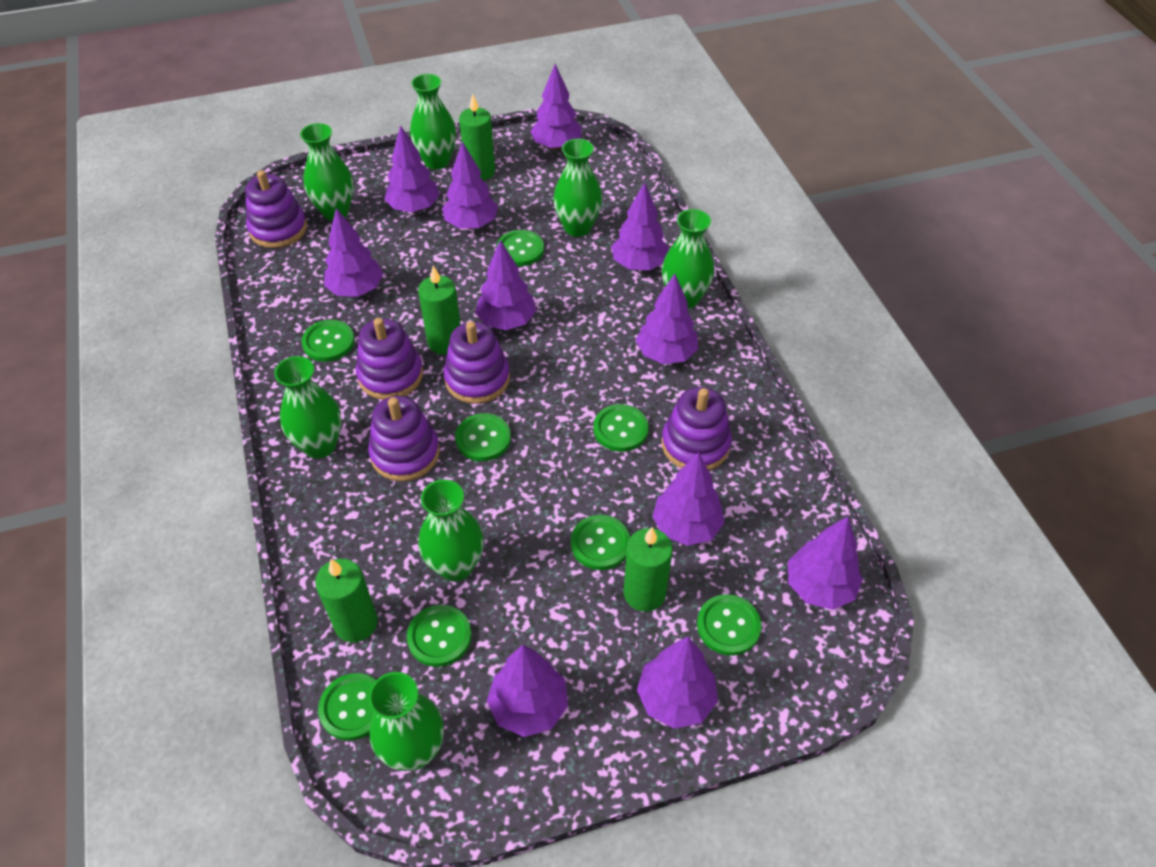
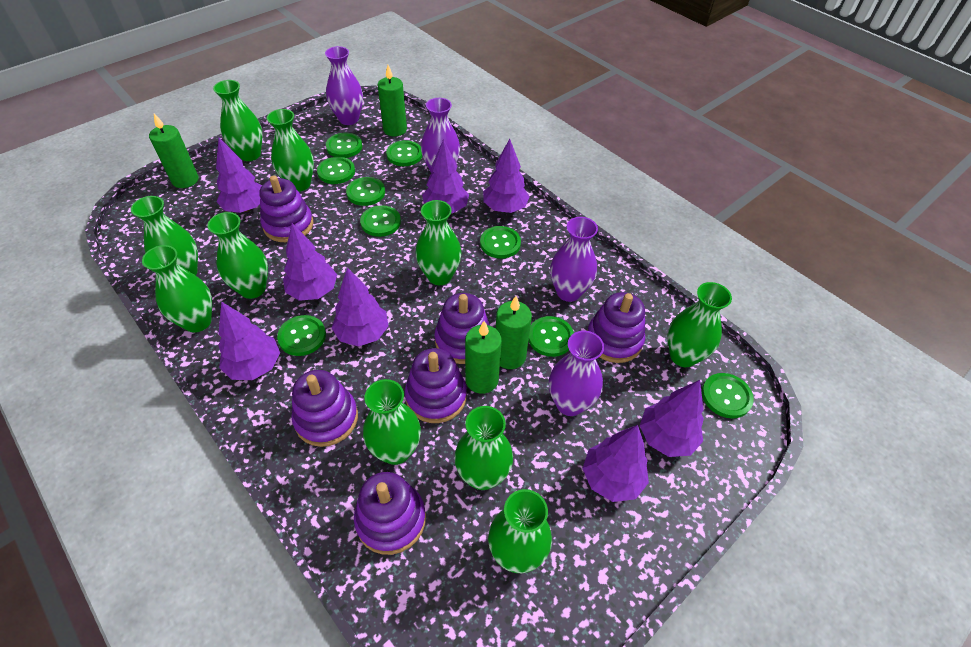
green button: [302,320,355,362] [318,673,376,740] [407,605,472,667] [455,413,511,461] [497,230,544,266] [571,515,630,570] [594,404,649,452] [697,594,762,656] = 8 -> [277,315,326,356] [317,157,355,184] [326,133,362,158] [346,177,385,206] [360,205,401,237] [386,140,422,166] [480,226,521,259] [529,316,574,357] [702,373,754,419] = 9
green vase: [274,356,342,458] [300,123,354,221] [368,672,444,771] [410,74,456,170] [418,479,484,582] [553,139,603,237] [662,209,714,309] = 7 -> [131,196,198,275] [142,245,212,333] [207,212,268,299] [213,80,263,161] [267,109,314,192] [363,379,421,465] [415,200,462,285] [454,406,513,490] [488,489,552,573] [668,282,732,367] = 10
purple stacking toy: [245,170,307,248] [356,318,423,400] [368,396,440,481] [444,321,510,404] [662,387,732,470] = 5 -> [260,175,313,242] [292,370,358,447] [354,472,426,555] [405,348,467,423] [435,293,490,364] [587,292,645,363] = 6
purple tree: [324,208,383,297] [384,125,440,212] [442,141,498,229] [475,240,536,330] [487,645,568,737] [530,64,581,150] [611,182,669,270] [636,274,698,364] [637,637,718,729] [652,452,725,546] [788,516,863,610] = 11 -> [216,138,262,213] [218,301,280,380] [283,223,337,301] [331,267,388,347] [422,139,469,213] [483,139,529,213] [582,425,649,502] [639,380,704,457] = 8
purple vase: none = 0 -> [325,46,363,125] [421,98,460,173] [549,331,604,416] [550,217,598,302] = 4

